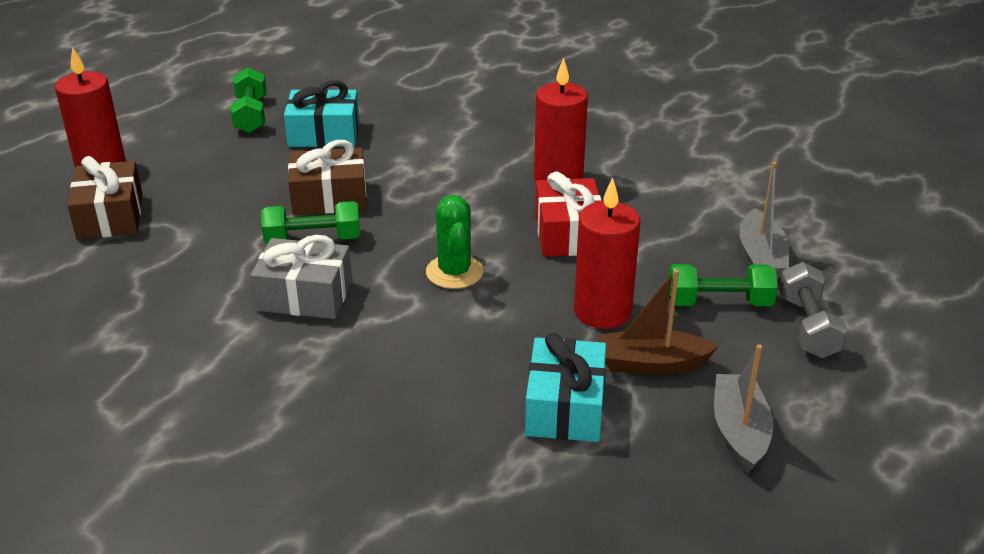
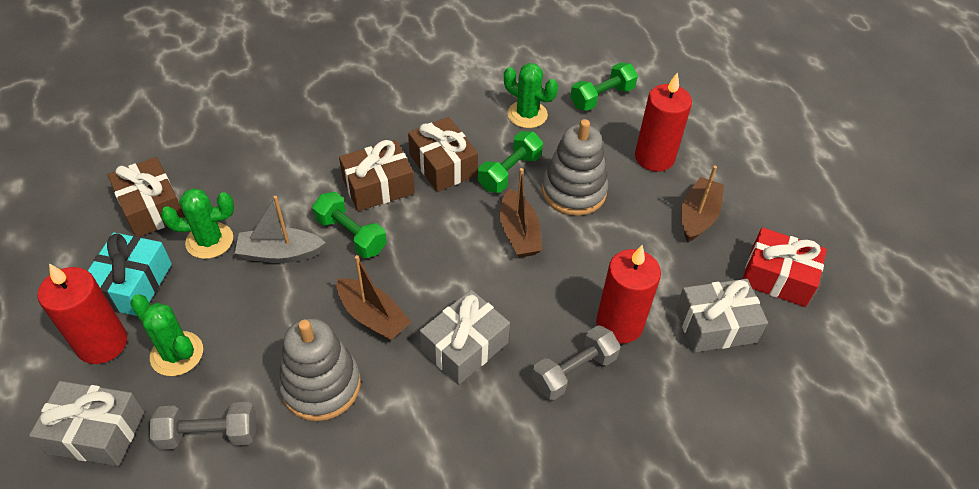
brown boat: [598,269,719,375] = 1 -> [337,255,411,341] [500,168,542,258] [681,166,724,242] = 3
brown gift: [67,156,142,240] [288,140,367,215] = 2 -> [108,157,185,237] [339,140,415,211] [408,117,478,192] = 3
green cactus: [426,195,484,289] = 1 -> [130,294,203,376] [161,188,234,259] [504,63,558,128] = 3
grey boat: [714,344,774,473] [740,162,789,279] = 2 -> [235,196,326,263] = 1
grey dumbbell: [779,262,848,358] = 1 -> [150,402,256,450] [532,325,621,400] = 2
grey gift: [250,235,352,319] = 1 -> [29,381,144,466] [420,290,510,385] [676,279,768,353] = 3
grey stacking toy: none = 0 -> [278,318,361,421] [542,119,608,216] = 2
turquoise gift: [284,80,359,147] [525,333,606,442] = 2 -> [88,232,172,316] = 1

